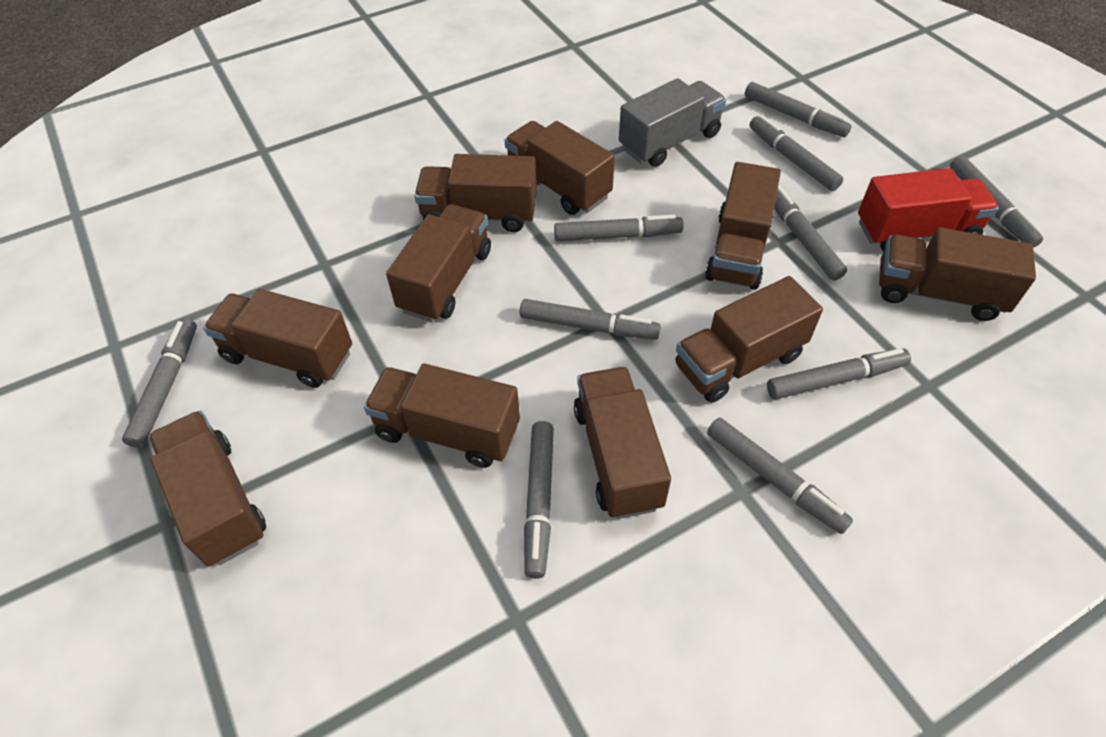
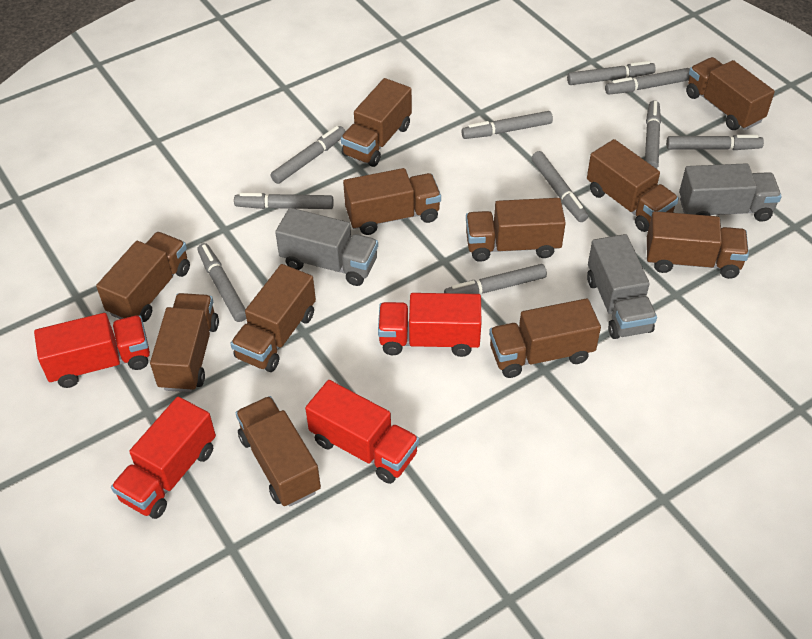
brown truck: [149,411,266,566] [203,289,352,388] [364,364,520,468] [386,204,491,322] [414,154,537,232] [504,121,615,215] [574,367,671,519] [676,276,823,403] [705,162,781,290] [879,227,1036,321] = 10 -> [96,232,190,322] [150,293,219,392] [230,264,316,372] [236,396,321,507] [341,78,412,167] [343,168,441,235] [466,198,566,262] [489,298,601,378] [587,139,679,232] [647,211,749,279] [686,57,775,130] = 11
grey truck: [619,78,726,167] = 1 -> [275,208,378,286] [587,234,657,339] [679,163,782,222] = 3
red truck: [858,168,999,251] = 1 -> [34,313,150,388] [111,397,216,519] [305,380,419,484] [378,293,481,357] = 4

